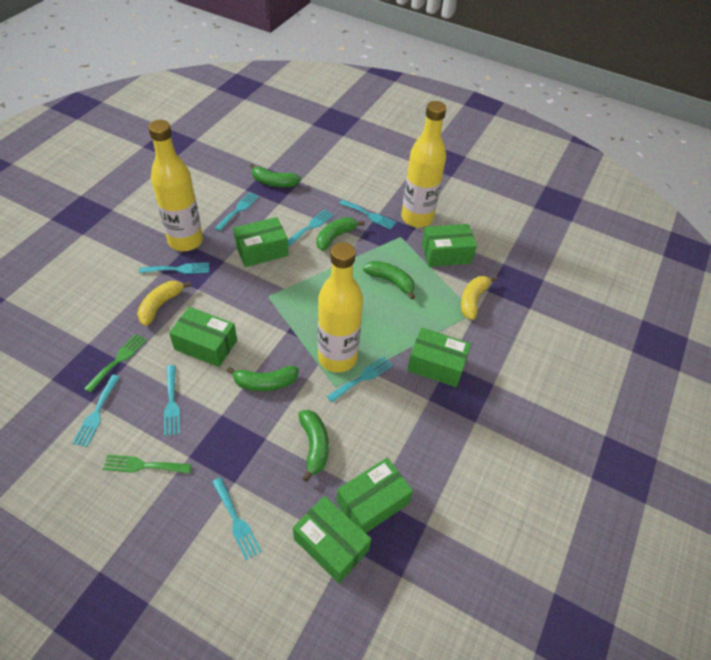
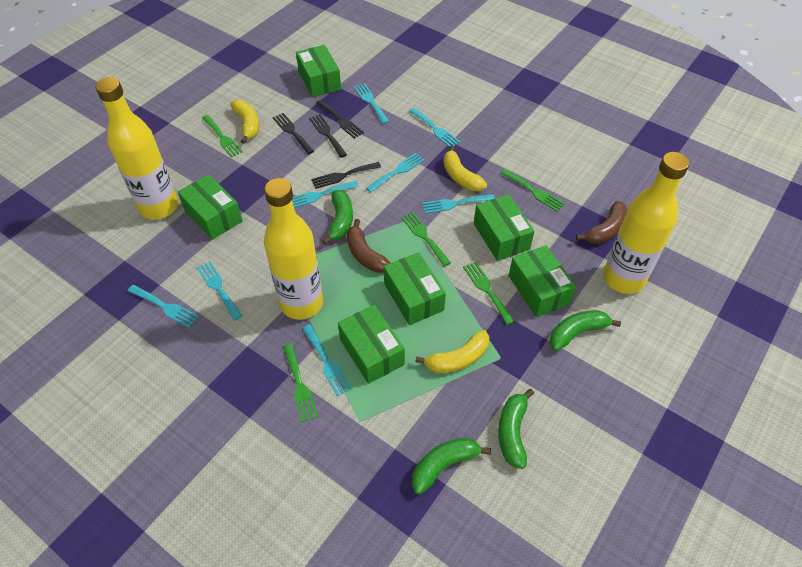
black fork: none = 0 -> [272,113,314,154] [309,114,347,158] [311,162,381,189] [316,100,364,139] = 4
brown banana: none = 0 -> [347,219,390,273] [576,201,628,244] = 2
green banana: [227,366,299,391] [250,164,301,187] [298,410,329,482] [317,217,365,251] [363,261,415,300] = 5 -> [322,190,353,244] [412,438,491,494] [498,389,534,469] [549,310,621,351] = 4
green fork: [84,334,147,393] [103,455,192,474] = 2 -> [202,115,242,157] [283,343,318,422] [401,212,451,267] [463,262,515,325] [501,169,565,212] = 5
yellow banana: [137,281,191,326] [461,276,497,320] = 2 -> [230,100,259,144] [415,330,490,373] [443,145,487,191] = 3

